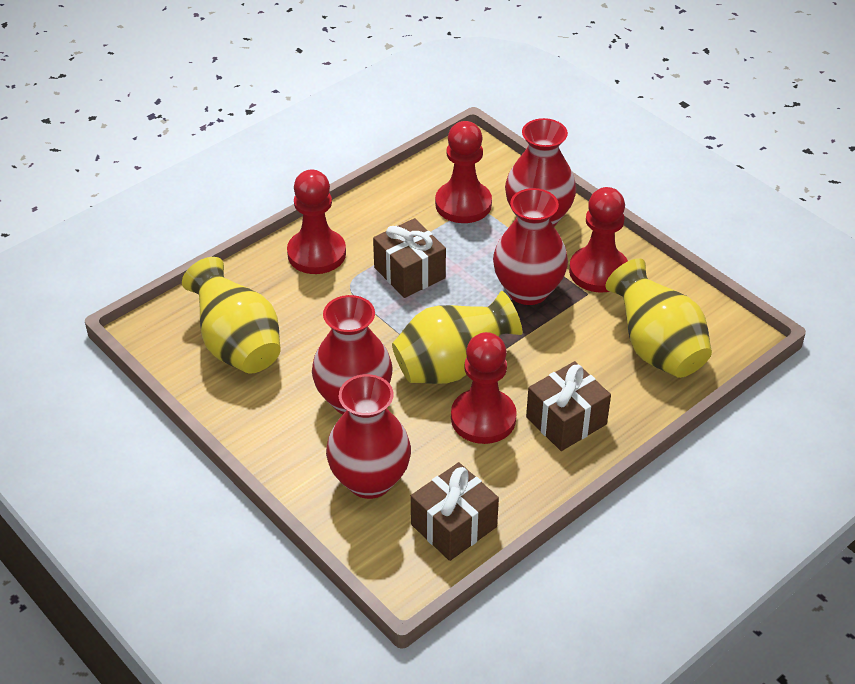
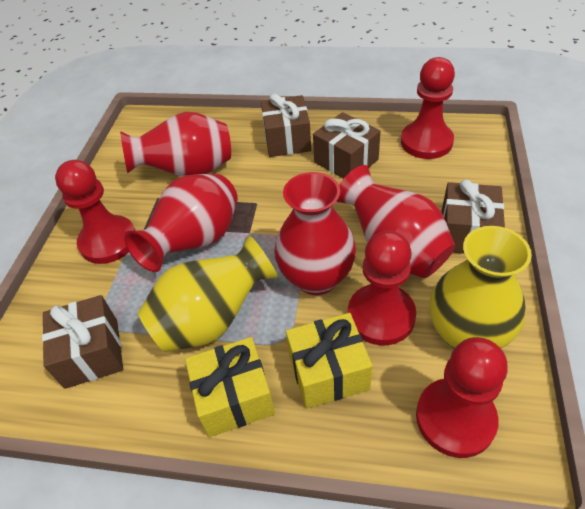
brown gift: [373,218,446,298] [411,462,499,561] [526,361,611,451] = 3 -> [42,295,123,389] [261,94,311,157] [313,112,381,179] [441,180,505,254] = 4
yellow gift: none = 0 -> [185,337,275,437] [286,313,373,409] = 2
yellow vase: [182,257,281,374] [392,291,522,384] [605,258,712,378] = 3 -> [138,236,278,352] [430,226,532,350] = 2

